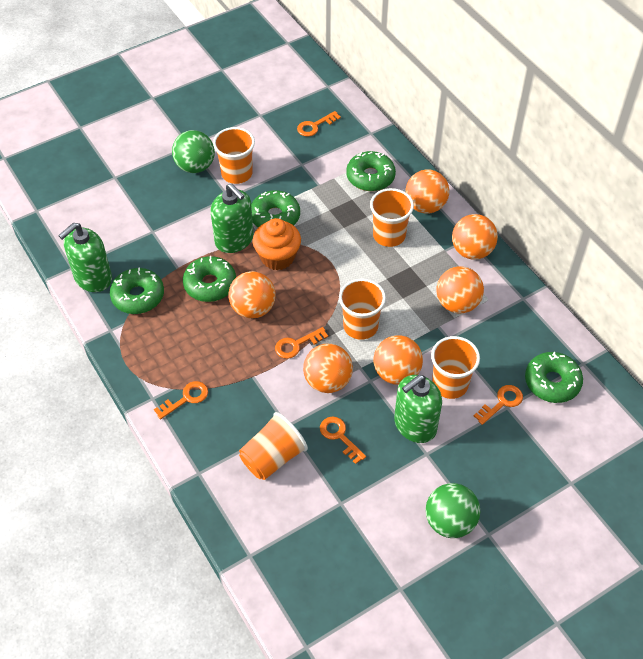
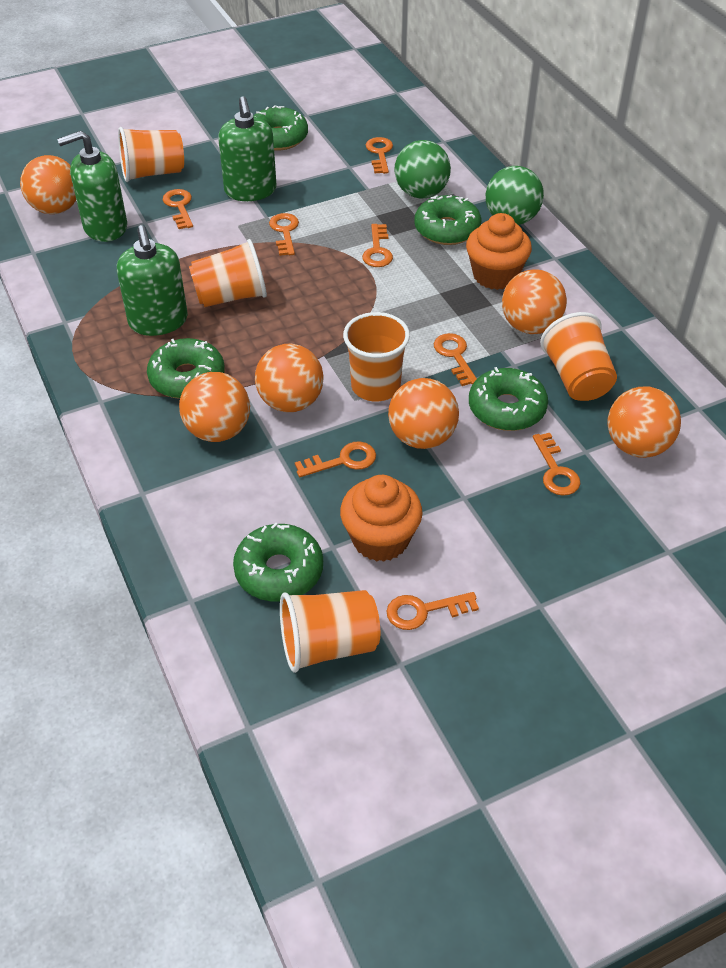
orange cupcake: [252,218,301,270] = 1 -> [340,475,422,562] [466,213,532,290] = 2
orange key: [154,381,208,420] [275,327,328,359] [297,111,341,136] [320,417,366,464] [474,385,523,425] = 5 -> [163,189,193,229] [269,213,299,256] [295,442,376,477] [362,224,393,267] [366,137,393,174] [386,592,479,630] [434,333,477,386] [533,433,580,496] = 8

